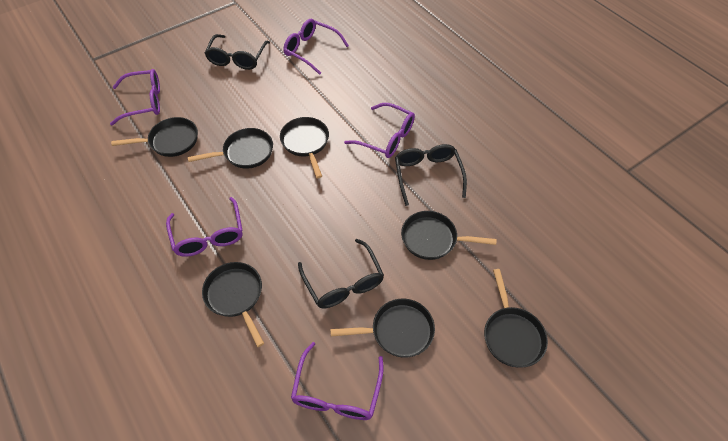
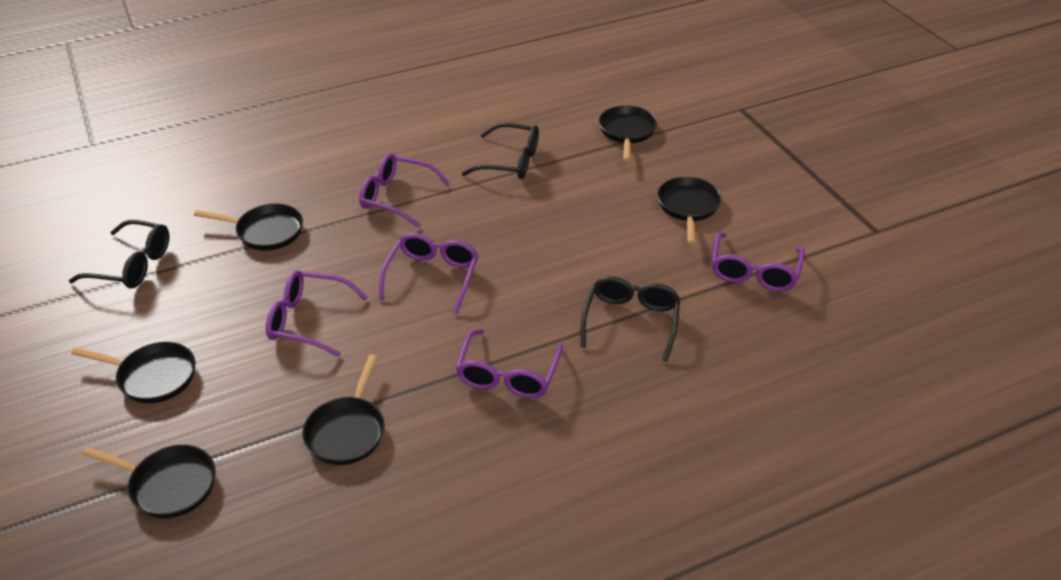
black pan: [111,117,198,157] [188,128,273,169] [202,262,264,347] [280,117,329,178] [330,299,435,358] [401,211,497,260] [484,269,548,368] = 7 -> [71,342,196,403] [82,445,216,519] [194,204,303,251] [302,354,385,465] [599,105,657,161] [657,177,721,244] = 6

